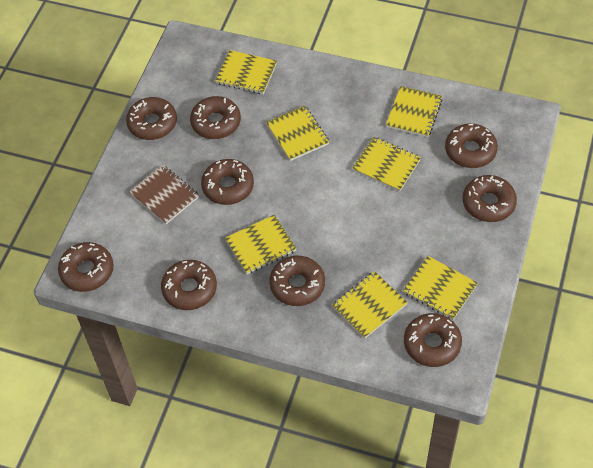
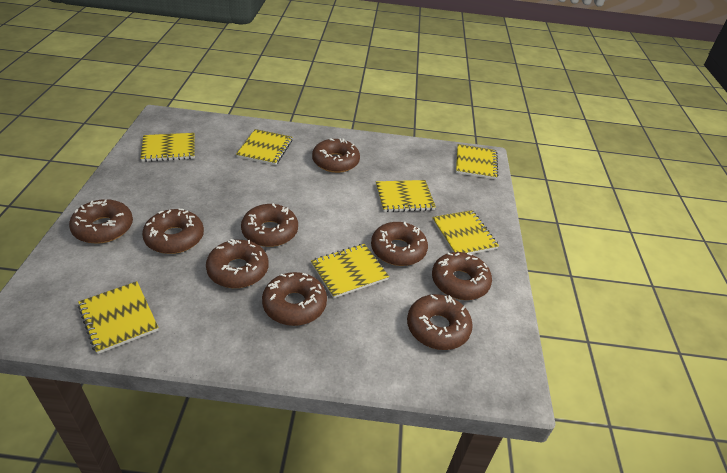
brown notebook: [129,165,199,224] = 1 -> none = 0

